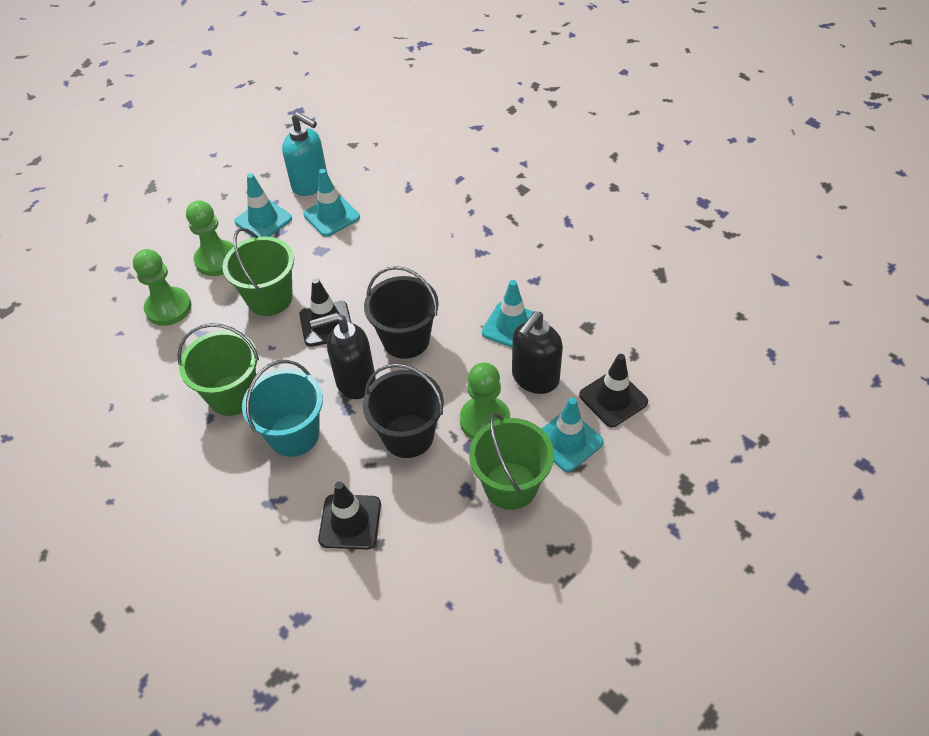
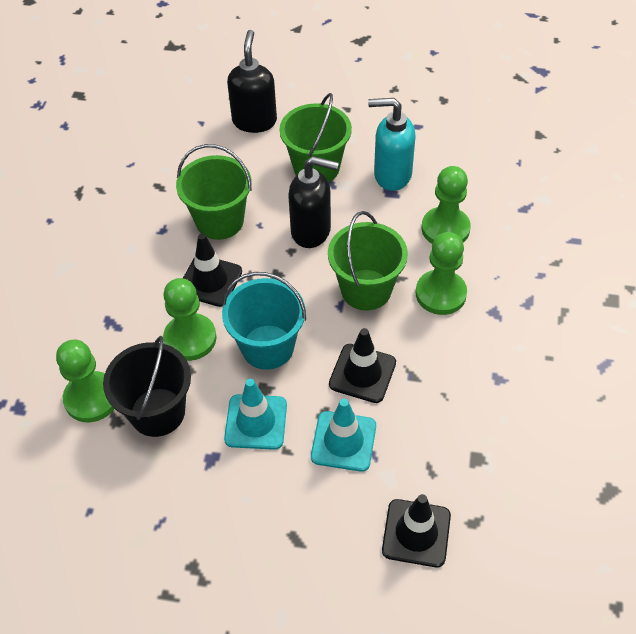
black bucket: [363,363,444,458] [364,266,439,359] = 2 -> [103,336,191,437] = 1
green pawn: [133,249,192,326] [186,200,234,276] [460,363,510,440] = 3 -> [56,340,114,422] [163,278,216,361] [416,232,467,315] [422,166,471,244] = 4
turquoise traffic cone: [234,173,292,238] [304,169,360,237] [482,280,534,348] [542,397,604,472] = 4 -> [224,379,287,450] [311,399,376,472] = 2

